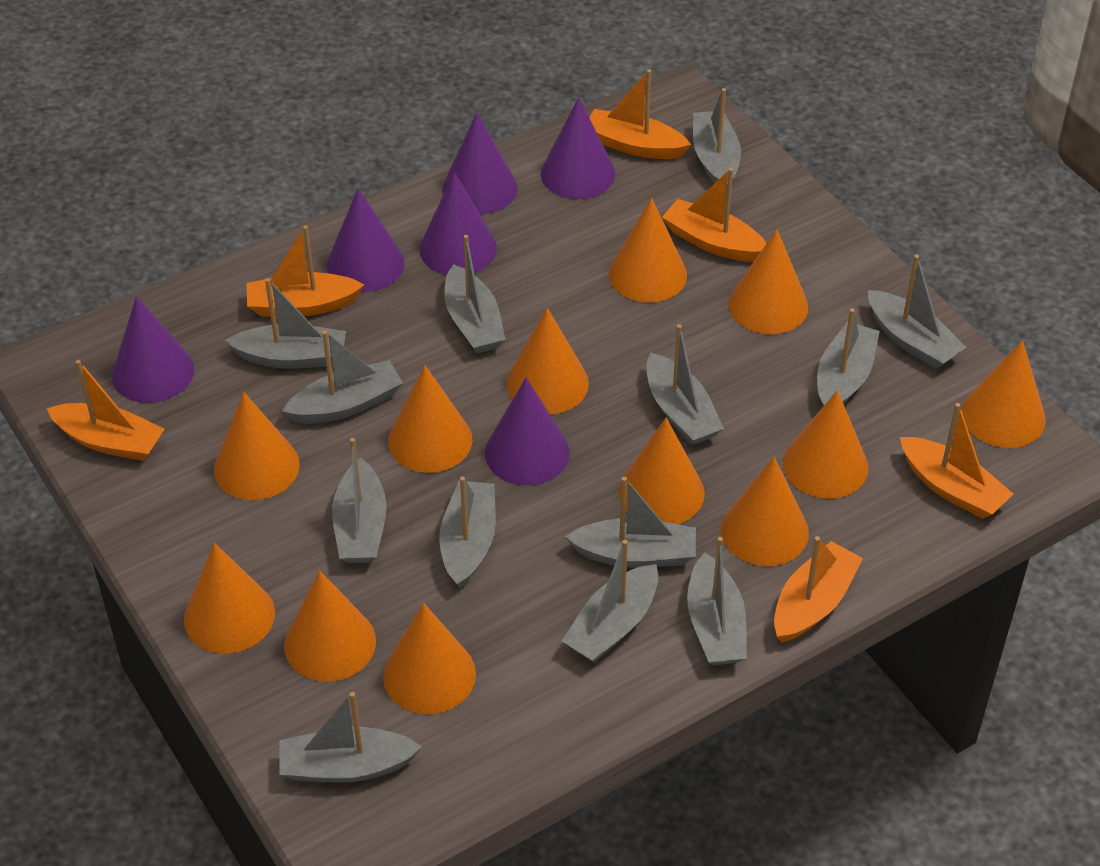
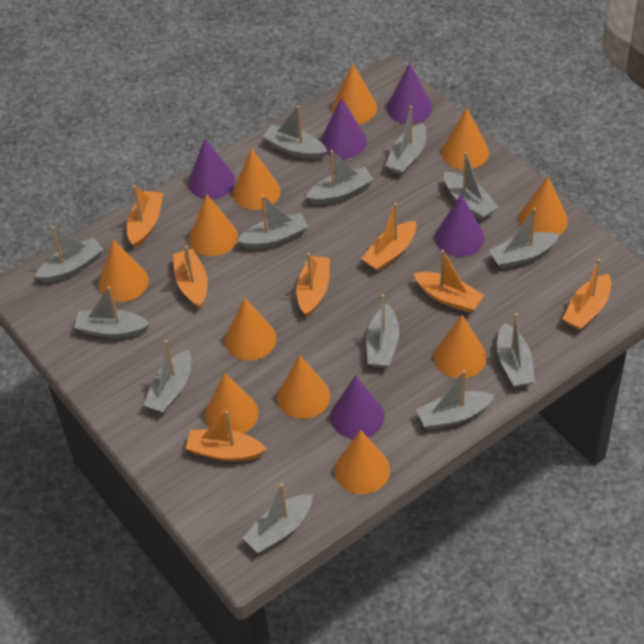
orange boat: [46,360,165,461] [247,225,364,317] [589,69,691,159] [662,168,767,262] [774,536,863,643] [900,403,1013,519] = 6 -> [127,185,163,248] [173,246,208,308] [185,411,266,461] [296,253,330,317] [361,203,416,271] [413,250,484,313] [563,259,611,330] = 7
orange cone: [184,543,275,654] [214,392,300,500] [284,570,376,682] [383,603,476,714] [388,365,472,473] [506,308,589,414] [609,198,687,302] [618,418,705,524] [721,457,809,566] [728,229,808,334] [783,390,868,499] [961,340,1046,448] = 12 -> [99,239,148,302] [189,194,238,256] [205,373,259,433] [225,297,276,361] [233,148,281,210] [277,355,330,419] [332,63,377,124] [335,430,390,494] [434,315,487,378] [442,108,489,170] [518,176,568,234] = 11
purple cone: [112,296,194,403] [327,188,405,292] [419,172,497,275] [442,112,517,214] [485,377,570,485] [541,97,615,199] = 6 -> [188,138,235,199] [320,97,367,159] [331,375,385,439] [387,63,433,124] [435,194,484,257] = 5

